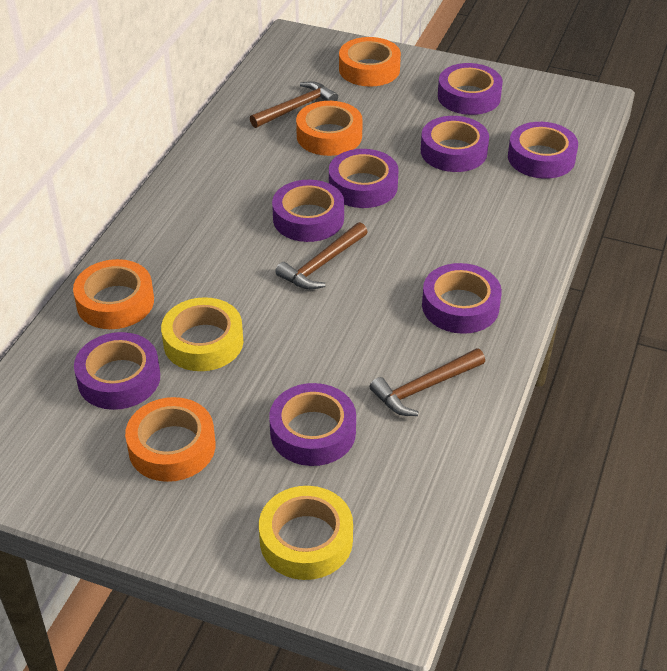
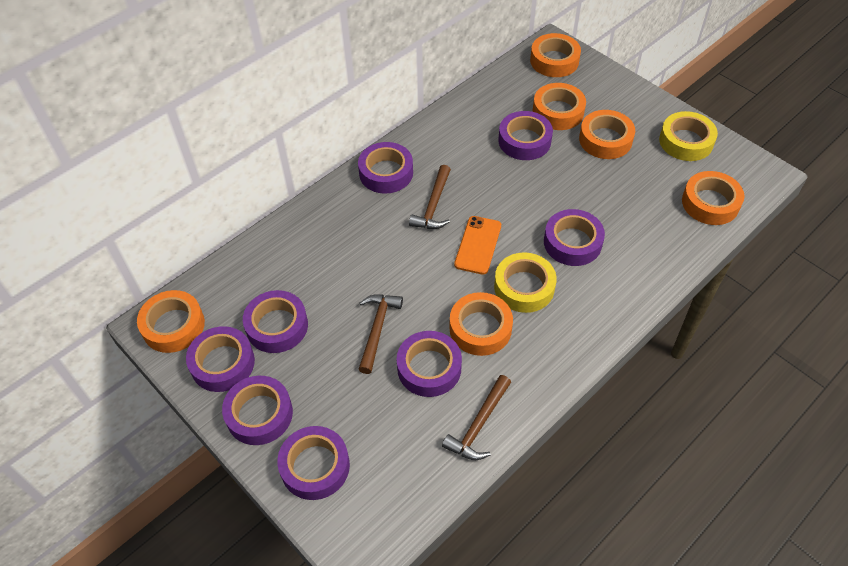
orange phone: none = 0 -> [454,216,501,275] = 1
orange tape: [73,259,154,329] [125,397,215,482] [296,101,363,156] [339,37,401,87] = 4 -> [137,290,205,353] [450,292,513,356] [530,33,581,77] [533,83,586,130] [579,110,635,159] [682,171,744,225] = 6

